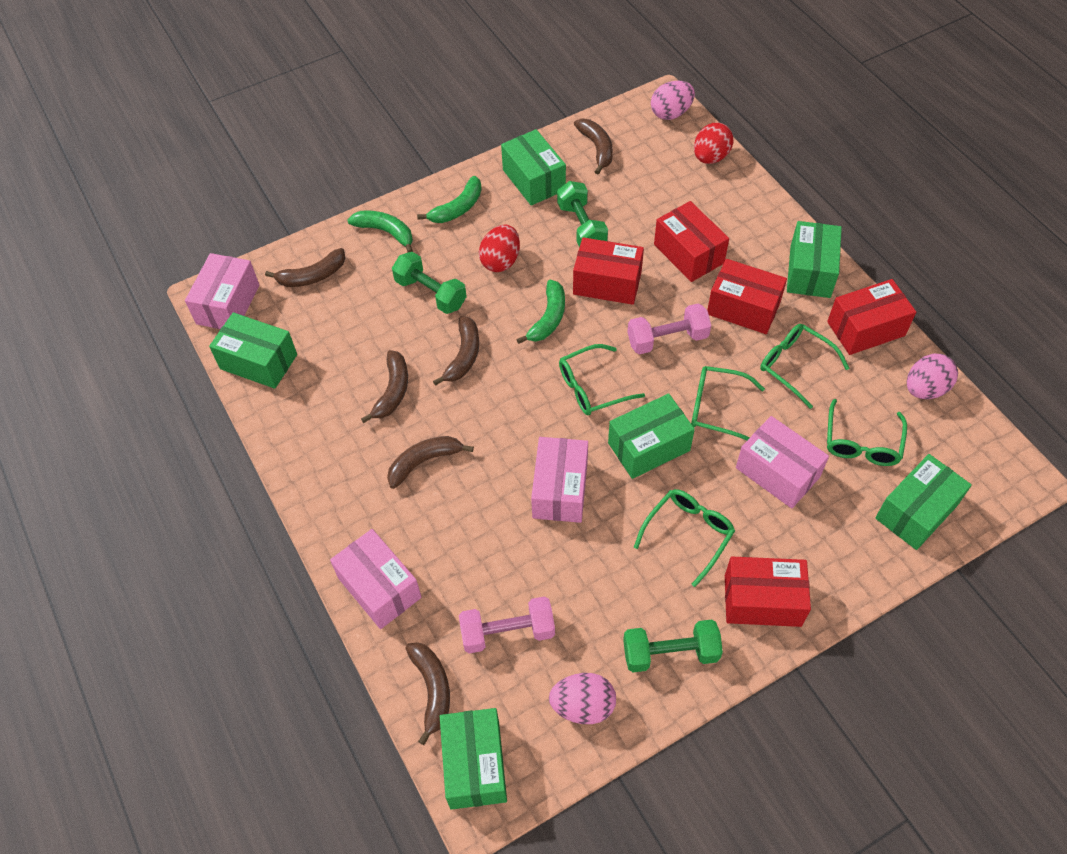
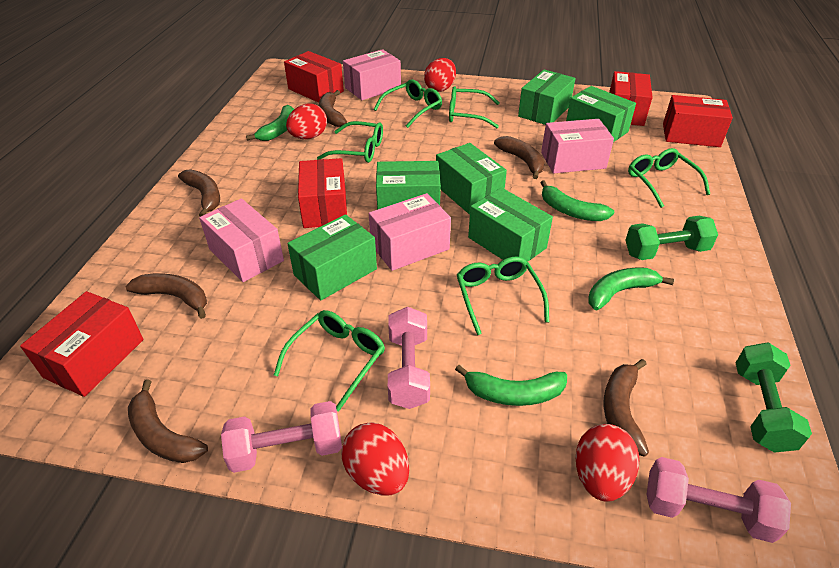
green banana: [347,210,413,253] [417,176,482,223] [516,280,565,344] = 3 -> [246,105,294,141] [455,365,567,406] [540,180,614,221] [588,268,674,310] = 4
green dumbbell: [392,252,467,314] [557,181,608,247] [623,619,723,672] = 3 -> [625,216,718,260] [736,342,812,453] = 2
green glasses: [559,344,645,415] [634,489,735,587] [691,366,765,441] [760,324,849,409] [827,399,907,466] = 5 -> [274,310,385,412] [317,121,383,163] [374,79,442,128] [449,86,499,128] [457,257,549,335] [628,148,710,208] = 6
pink dumbbell: [459,596,555,654] [627,303,711,354] = 2 -> [221,401,342,473] [388,307,430,409] [647,457,791,543] = 3
pink egg: [549,673,616,724] [651,81,695,120] [907,354,958,399] = 3 -> none = 0
red egg: [479,225,520,272] [694,123,734,164] = 2 -> [286,103,327,139] [341,422,409,496] [424,58,456,92] [575,424,639,502] = 4

